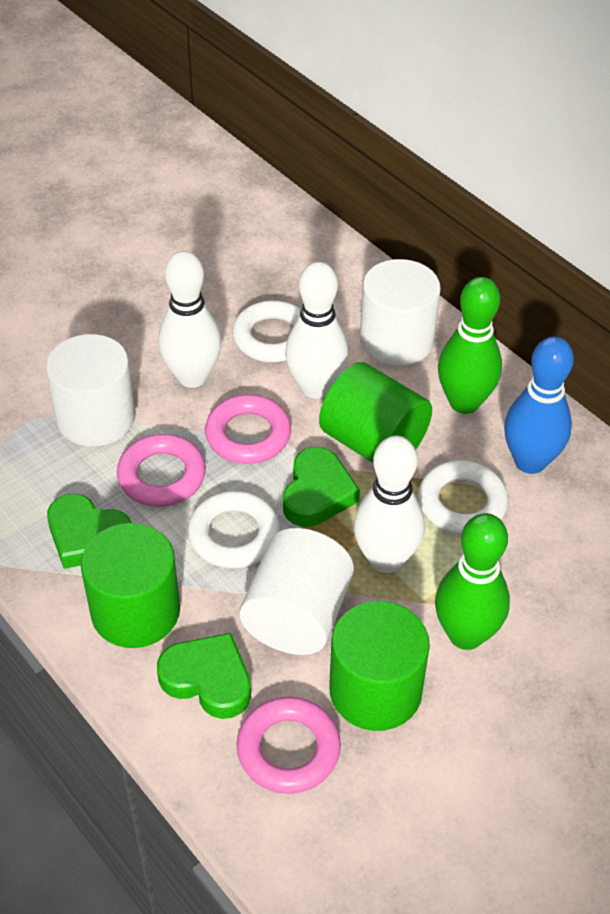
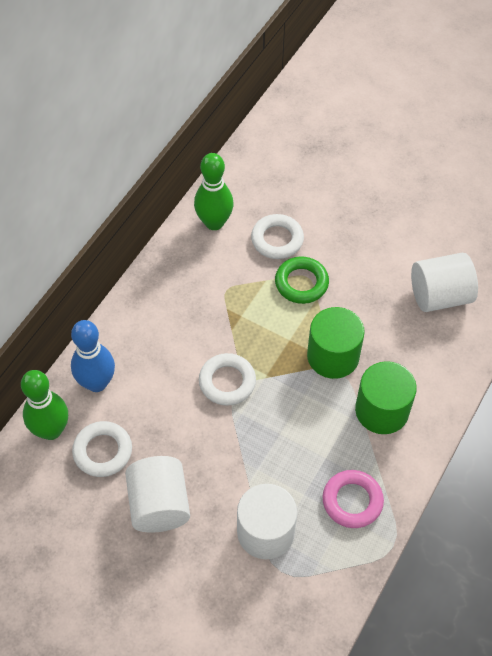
green cylinder: [81,523,180,648] [319,362,432,463] [329,601,430,731] = 3 -> [307,307,365,379] [355,361,417,434] = 2
green heart: [47,494,132,569] [157,633,251,719] [283,447,360,527] = 3 -> none = 0
green ring: none = 0 -> [275,257,329,304] = 1
pink ring: [117,434,206,507] [205,395,291,464] [237,696,341,794] = 3 -> [323,470,384,528] = 1
white bowling pin: [158,251,222,388] [285,262,348,399] [354,436,425,573] = 3 -> none = 0

